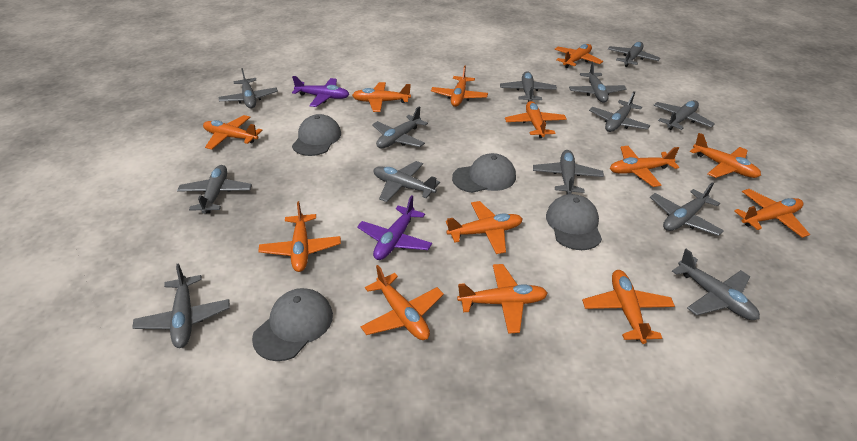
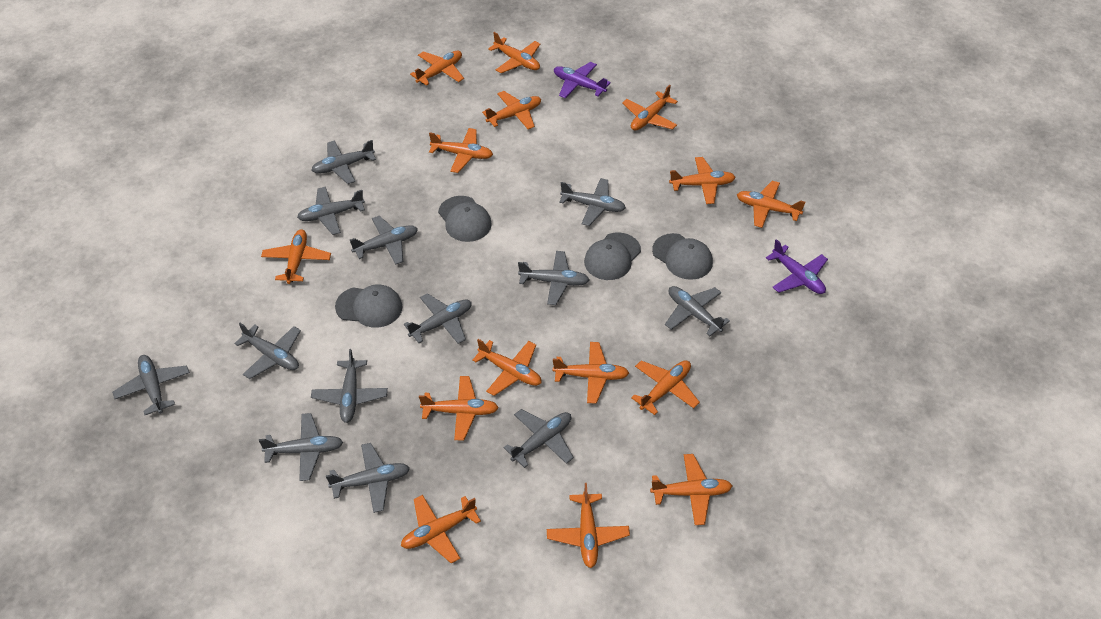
orange plane: [203,115,263,150] [258,201,341,272] [352,82,411,112] [361,265,444,340] [431,66,488,107] [446,201,523,254] [457,264,548,334] [505,101,567,138] [554,44,603,68] [582,270,675,344] [610,146,679,187] [690,133,761,178] [734,189,810,238] = 13 -> [261,229,331,284] [401,495,481,564] [410,51,464,86] [419,376,499,440] [429,128,493,173] [472,339,542,396] [482,91,541,129] [488,32,540,73] [547,483,630,568] [553,342,629,404] [622,85,678,131] [631,360,700,415] [650,454,732,525] [669,157,735,204] [737,181,805,228] = 15

